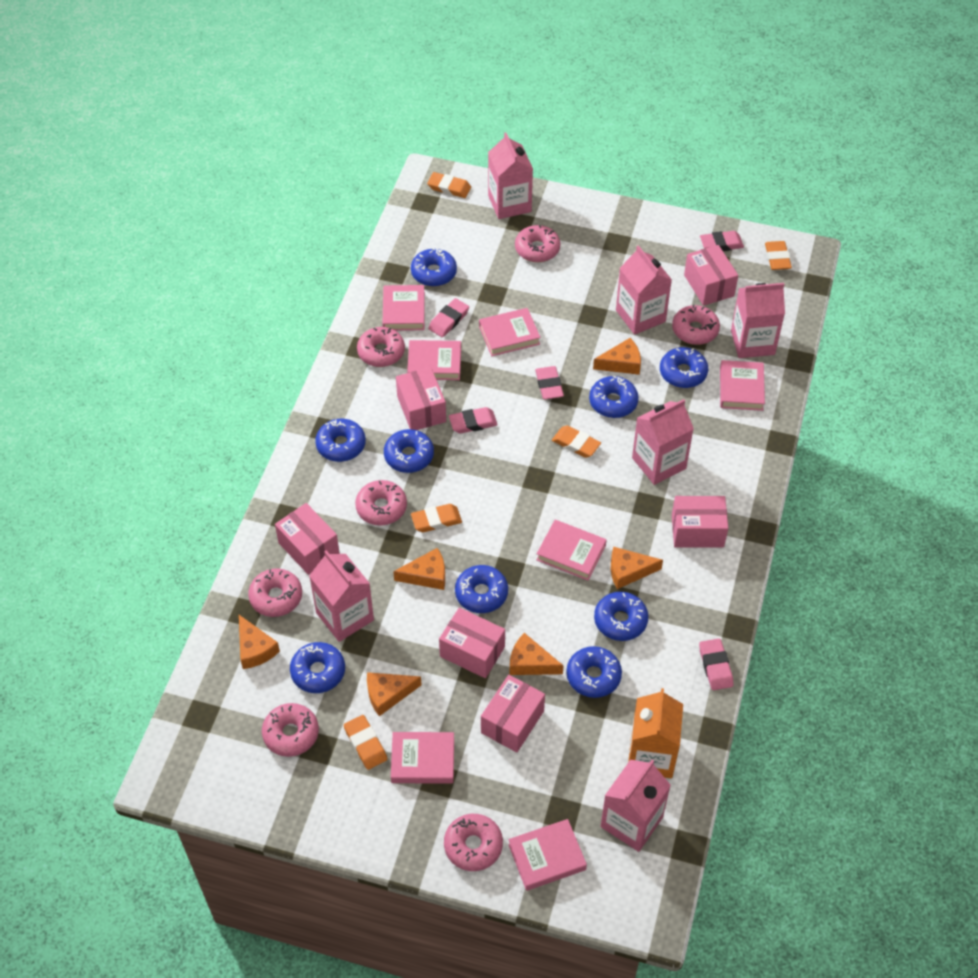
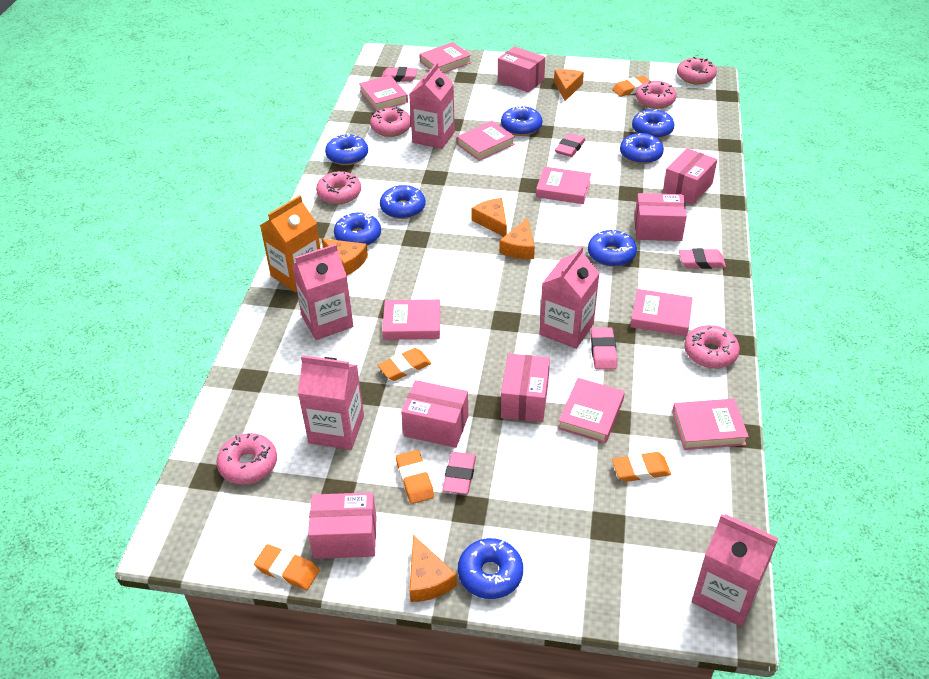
blue donut: [290,642,345,693] [315,419,366,462] [384,429,434,473] [411,248,457,287] [455,565,508,613] [566,646,622,698] [589,376,639,418] [594,592,648,641] [660,347,708,388] = 9 -> [325,133,368,165] [334,212,381,246] [380,185,425,219] [458,538,523,599] [501,105,542,136] [588,229,637,267] [620,133,664,164] [632,109,674,139] = 8
orange cheese: [239,615,280,669] [367,672,422,716] [393,548,445,590] [509,633,564,675] [593,338,641,375] [611,547,663,589] = 6 -> [322,238,368,275] [409,535,457,602] [471,198,507,237] [499,217,535,259] [554,69,584,101] = 5
pink book: [383,285,425,331] [391,732,454,784] [407,340,461,380] [479,308,541,356] [508,819,587,891] [536,520,607,580] [720,360,765,411] = 7 -> [359,75,408,112] [382,299,440,340] [419,42,471,73] [457,121,515,161] [536,167,591,204] [558,378,625,443] [630,289,693,336] [672,399,749,450] = 8
pink carton: [309,550,374,642] [488,132,533,219] [601,760,671,852] [616,246,672,335] [632,399,694,485] [731,283,785,358] = 6 -> [292,244,353,340] [298,355,364,450] [409,62,455,149] [540,246,600,349] [692,514,778,627] = 5
pink donut: [248,568,302,617] [262,703,319,757] [355,480,407,526] [357,327,405,367] [444,814,503,871] [515,225,560,262] [672,305,720,345] = 7 -> [217,433,277,484] [316,171,361,204] [370,107,411,137] [636,81,676,109] [677,57,717,85] [684,325,740,368] = 6

